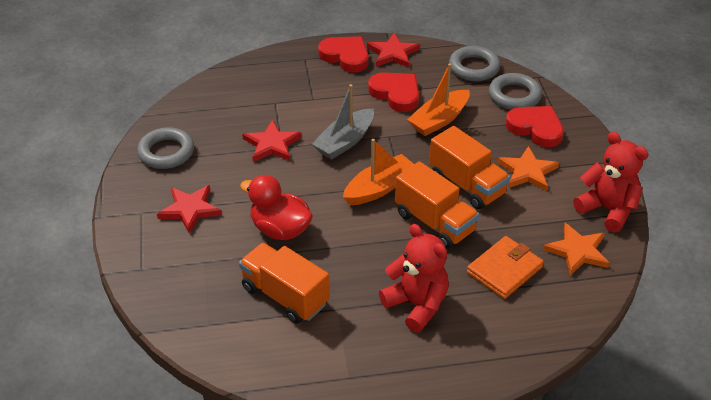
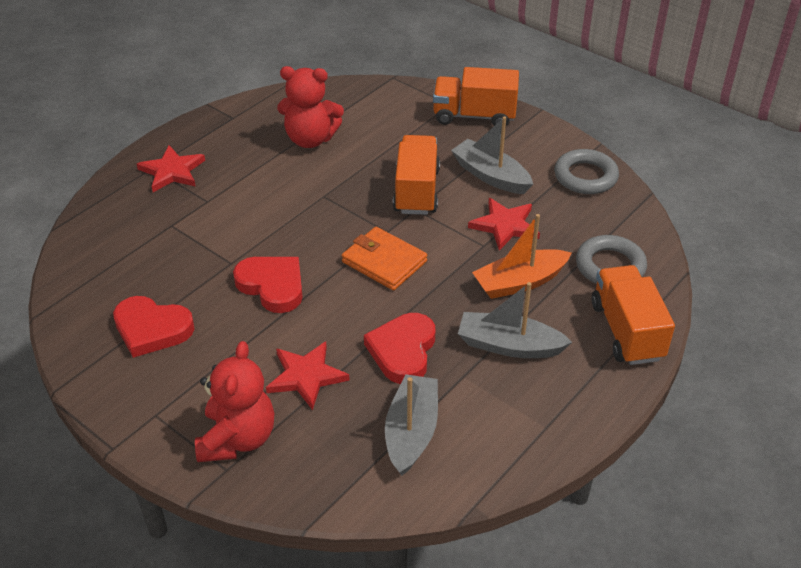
grey boat: [312,84,374,160] = 1 -> [385,374,438,476] [451,116,533,194] [458,282,572,358] = 3
grey ring: [137,127,194,169] [449,46,500,81] [489,73,542,110] = 3 -> [554,149,619,194] [576,235,647,284] = 2
orange boat: [343,139,414,205] [407,63,470,136] = 2 -> [472,214,571,299] = 1
orange star: [497,146,559,191] [543,223,610,276] = 2 -> none = 0
red duck: [240,175,313,240] = 1 -> none = 0

